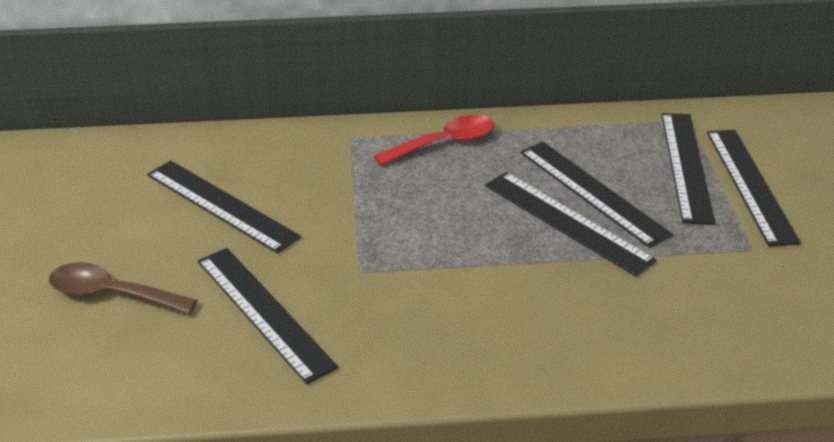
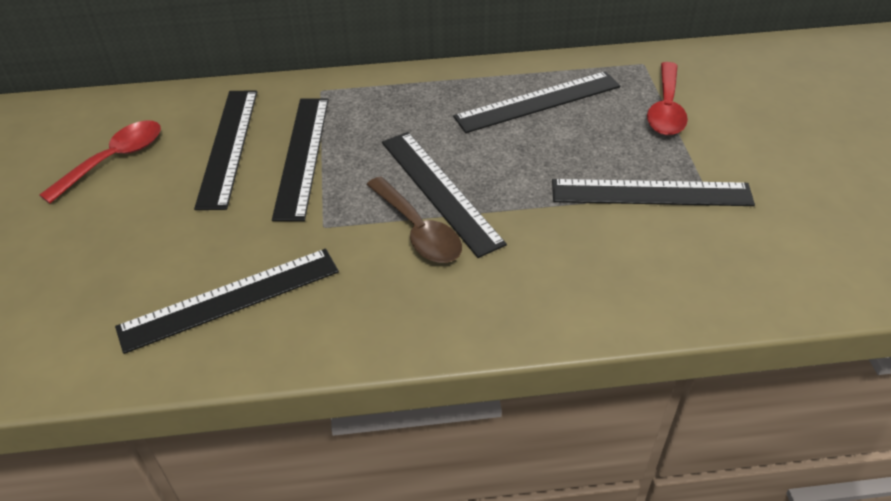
red spoon: [373,115,494,166] = 1 -> [39,121,161,204] [647,62,688,135] = 2

